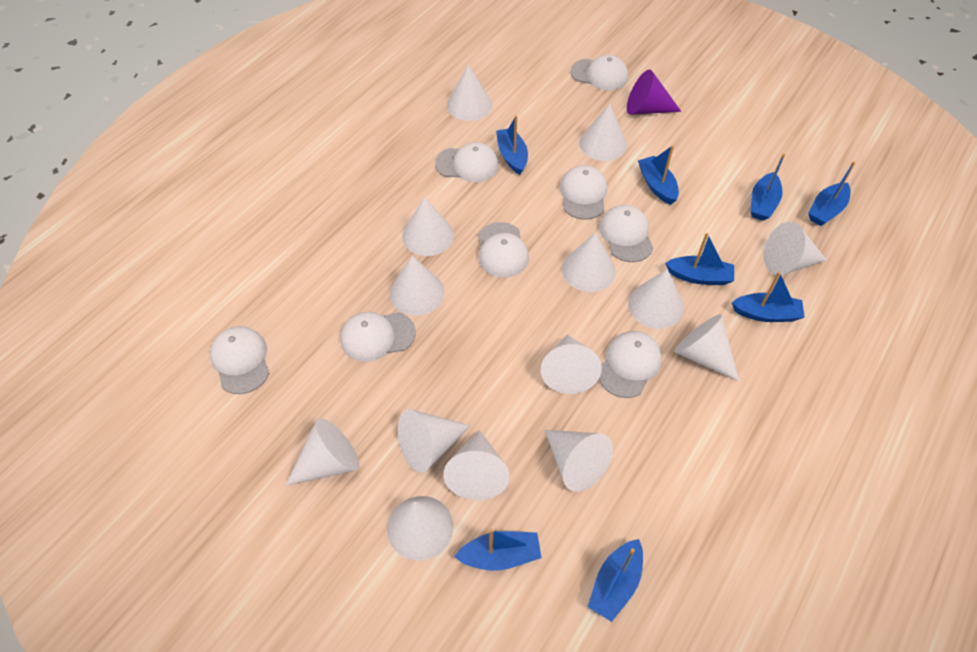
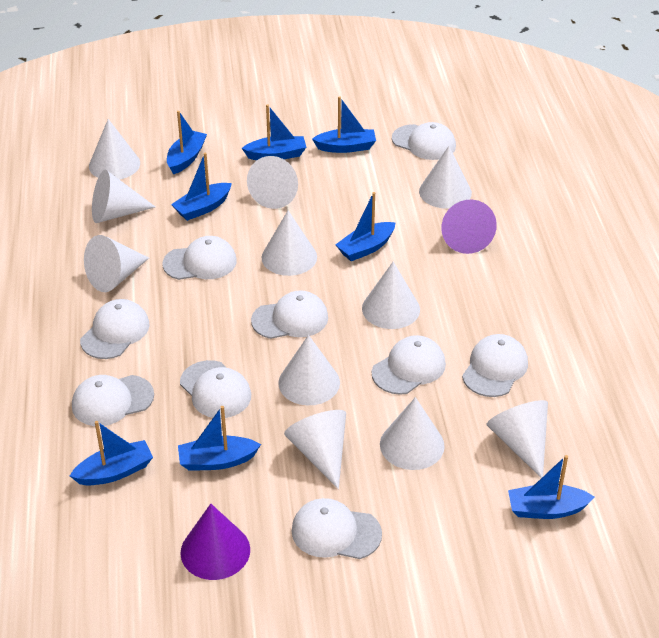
purple cone: [627,70,681,115] = 1 -> [180,504,250,580] [441,200,497,254] = 2
white cap: [210,326,270,394] [341,312,416,362] [435,142,499,182] [478,222,529,278] [560,165,607,220] [570,55,628,90] [598,331,662,398] [599,205,653,262] = 8 -> [72,375,154,426] [80,299,150,359] [162,236,237,280] [180,360,251,418] [251,290,328,339] [292,498,382,559] [372,335,446,395] [392,122,456,160] [462,334,528,397] = 9
white cone: [285,418,359,486] [387,496,453,561] [390,256,444,316] [398,409,471,473] [402,197,454,256] [443,430,510,500] [447,64,492,121] [541,334,602,394] [545,430,613,492] [562,232,615,292] [579,104,627,161] [628,269,684,329] [674,314,739,382] [764,222,827,275] = 14 -> [84,235,149,292] [89,119,140,180] [92,170,155,223] [247,156,298,209] [261,210,317,276] [278,335,340,405] [284,410,346,489] [362,262,420,329] [380,397,445,470] [419,146,472,209] [487,400,548,478] = 11

